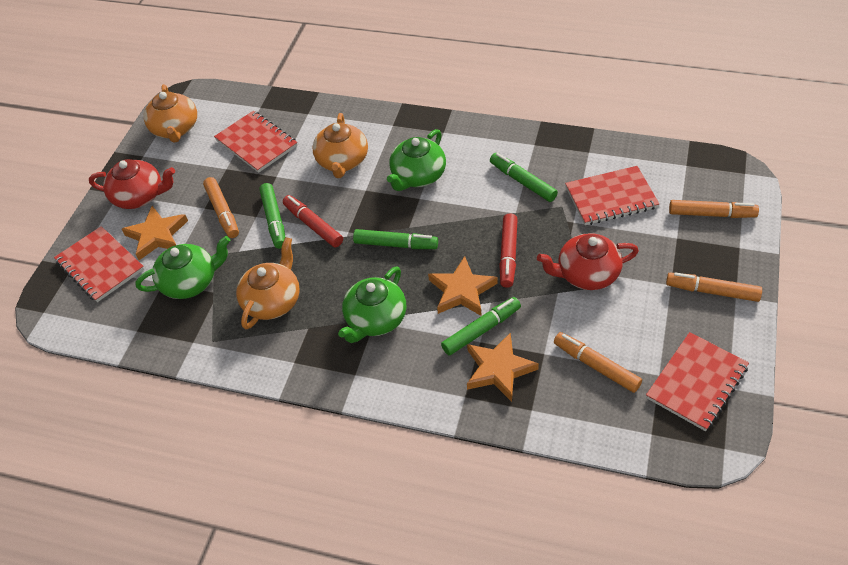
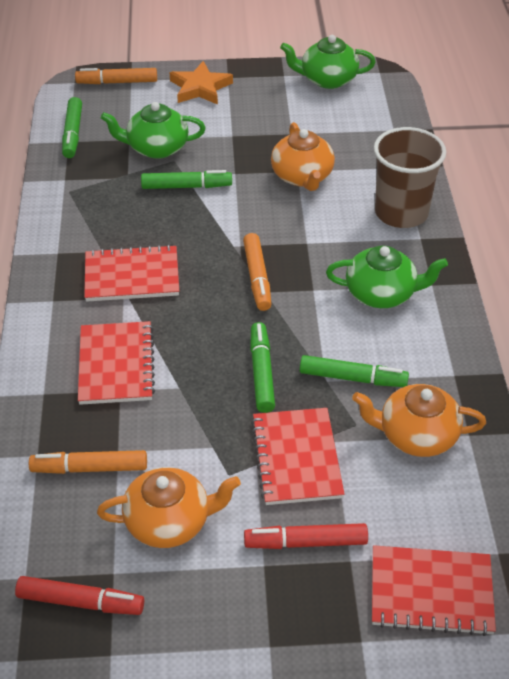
brown cup: none = 0 -> [374,127,446,228] = 1
orange marker: [203,177,239,238] [554,332,642,393] [666,272,762,302] [669,200,759,218] = 4 -> [29,450,147,474] [75,68,157,84] [243,233,271,311] = 3
orange star: [122,206,188,260] [428,256,498,316] [467,333,539,402] = 3 -> [169,61,233,105] = 1
red teapot: [89,159,175,209] [537,233,639,290] = 2 -> none = 0

